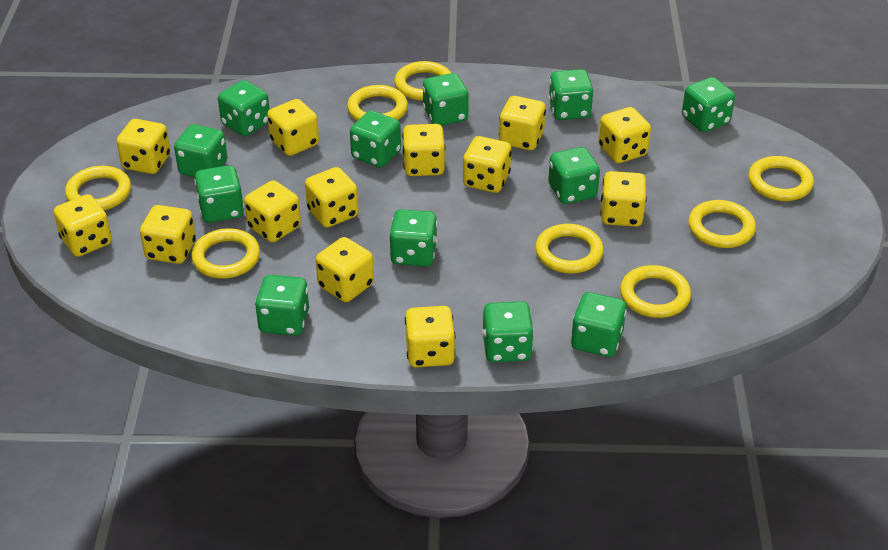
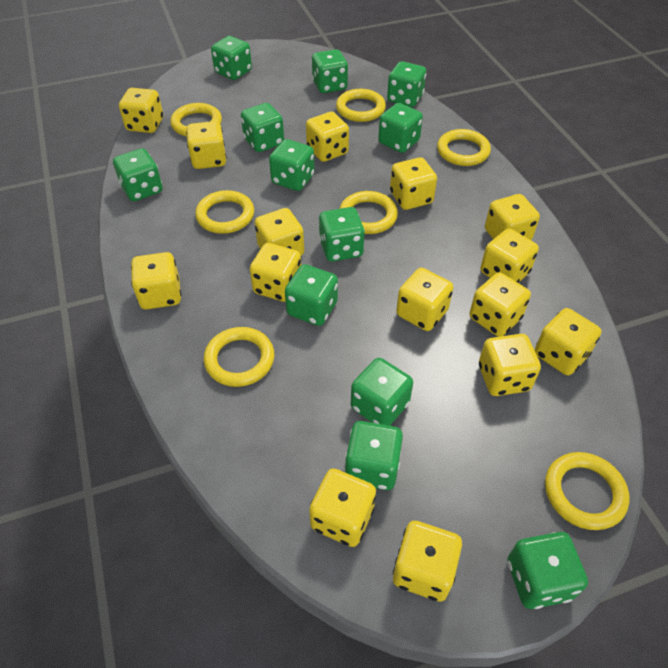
yellow dice: [54,194,112,257] [117,119,170,174] [140,205,196,264] [244,180,301,242] [267,99,319,156] [305,167,359,228] [316,237,374,302] [402,124,445,176] [405,306,455,367] [463,136,511,193] [499,96,546,150] [598,107,651,163] [600,171,647,227] = 13 -> [119,88,163,133] [131,252,181,309] [186,121,227,169] [250,243,301,302] [255,208,304,255] [306,112,349,162] [309,468,376,547] [390,157,437,210] [393,521,462,602] [396,268,453,331] [470,272,531,337] [479,334,541,396] [480,228,539,283] [485,194,540,240] [535,308,602,375] = 15
yellow ring: [65,166,131,210] [191,228,260,279] [347,85,408,121] [394,61,451,101] [535,224,604,274] [620,265,691,318] [688,200,756,248] [748,156,814,201] = 8 -> [170,103,222,137] [195,190,254,234] [204,327,274,387] [336,89,386,122] [340,191,398,234] [437,129,491,166] [545,452,629,530] = 7

